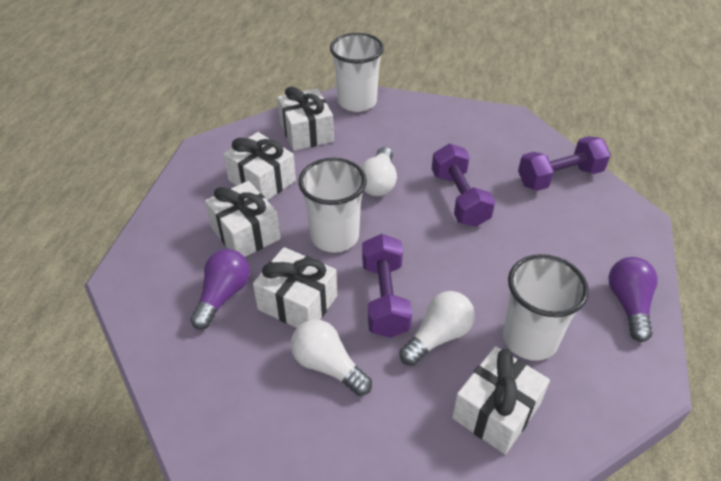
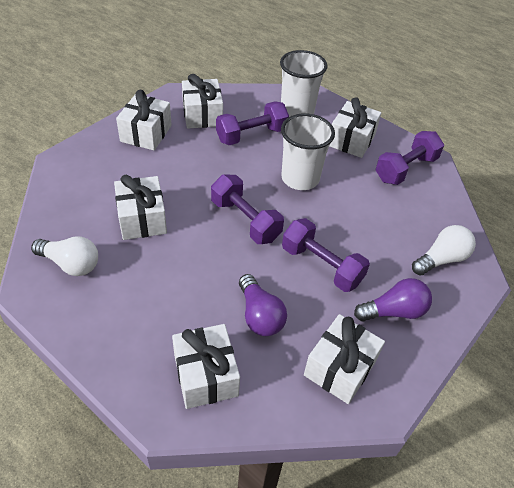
purple dumbbell: [362,234,412,338] [432,144,495,227] [518,136,611,191] = 3 -> [211,175,284,244] [216,101,289,145] [282,218,370,292] [376,131,444,185] = 4
white cup: [298,158,367,253] [330,33,384,112] [503,254,589,361] = 3 -> [280,50,328,117] [281,113,335,190] = 2
white gift: [205,181,281,257] [223,132,296,201] [253,247,337,328] [277,86,334,151] [452,346,550,454] = 5 -> [114,175,167,240] [116,90,172,150] [172,324,240,409] [182,74,223,128] [304,314,385,404] [329,97,381,158] = 6
white light bulb: [291,319,372,396] [360,147,397,196] [399,291,475,366] = 3 -> [31,236,98,276] [412,225,476,275] = 2

